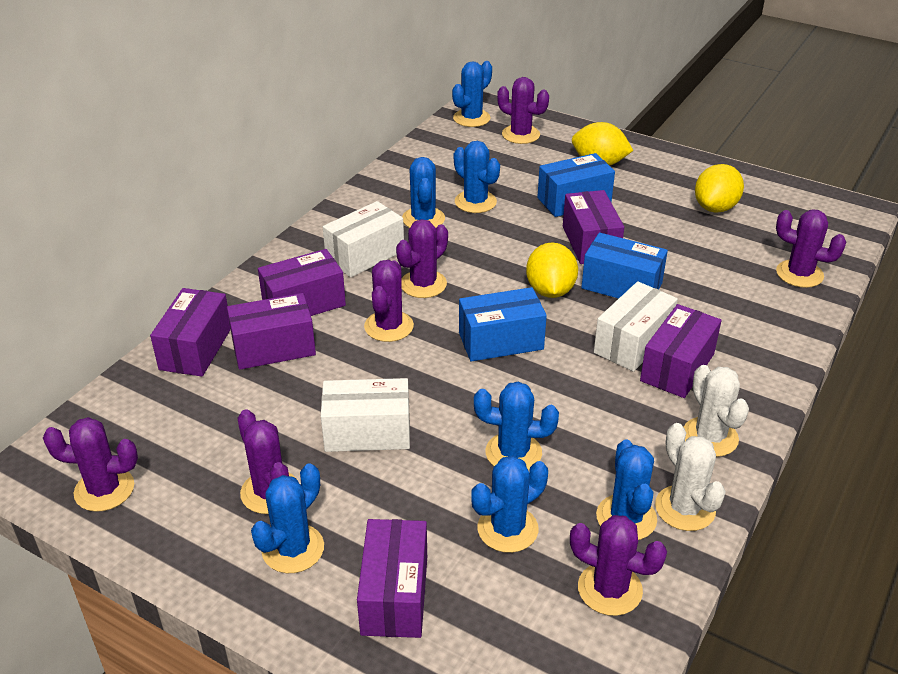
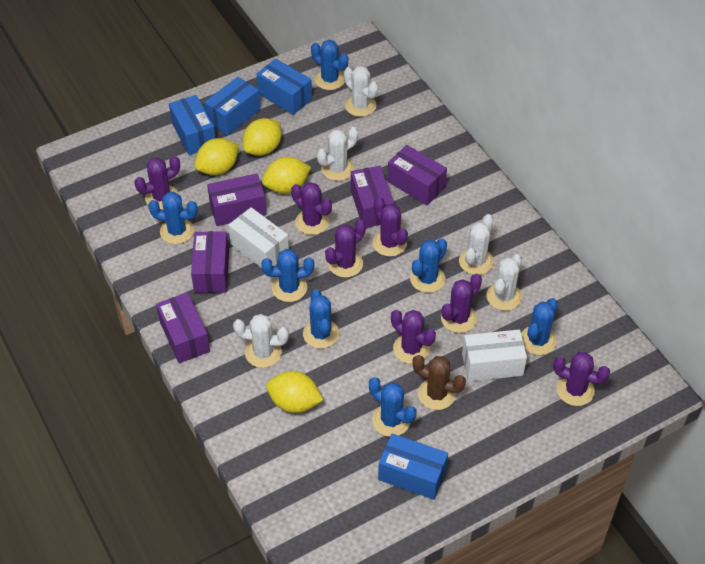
blue box: [459,287,547,362] [537,153,615,217] [581,233,668,299] = 3 -> [169,95,216,155] [204,77,260,136] [257,59,312,115] [378,433,448,500] = 4
brown cactus: none = 0 -> [412,355,466,410] = 1
purple box: [150,288,231,377] [227,293,316,370] [258,249,346,316] [357,519,427,638] [563,190,624,264] [640,304,722,398] = 6 -> [156,293,210,363] [191,231,229,293] [207,173,267,226] [351,166,394,228] [388,145,447,205] = 5
white box: [321,378,410,452] [323,201,404,278] [594,281,678,372] = 3 -> [228,207,289,268] [462,329,527,381] = 2
white cactus: [655,423,726,531] [684,365,749,457] = 2 -> [233,314,289,368] [317,127,358,181] [344,66,378,117] [459,214,494,275] [487,254,522,311] = 5
yellow lemon: [526,242,578,298] [572,122,634,166] [695,164,744,212] = 3 -> [195,138,239,175] [243,118,281,156] [262,157,311,194] [266,371,323,413] = 4

